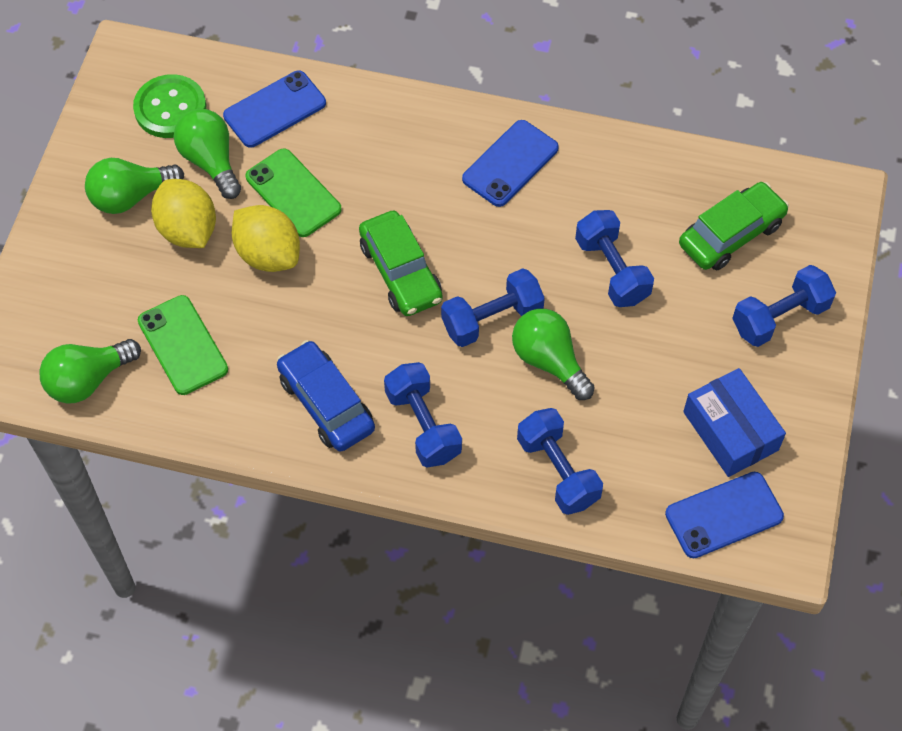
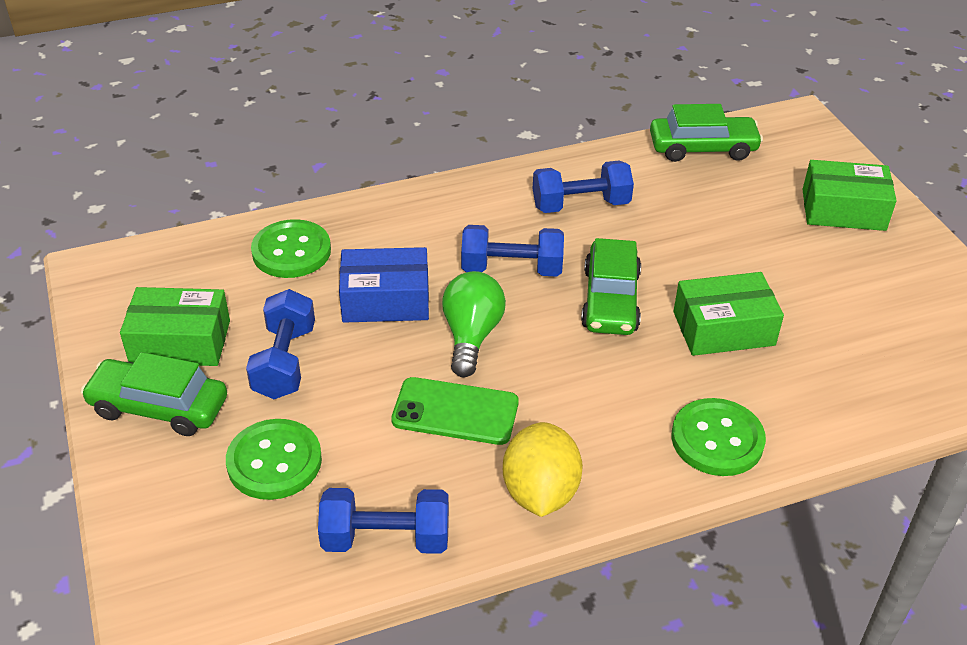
blue car: [277,340,375,452] = 1 -> none = 0
blue dumbbell: [384,362,462,468] [441,268,545,347] [517,408,603,515] [575,210,654,307] [732,265,836,347] = 5 -> [246,289,315,399] [318,488,449,554] [461,225,564,277] [533,160,634,213] = 4
blue phone: [223,71,326,148] [462,120,559,207] [665,472,784,558] = 3 -> none = 0
green box: none = 0 -> [120,287,230,366] [673,272,784,356] [802,160,897,231] = 3
green button: [133,74,206,138] = 1 -> [226,419,322,500] [251,219,331,278] [671,398,766,476] = 3
green car: [359,211,443,316] [679,182,789,271] = 2 -> [81,352,227,436] [581,238,641,335] [650,104,763,162] = 3
green light bulb: [39,339,141,404] [85,158,184,214] [174,109,241,199] [512,309,595,400] = 4 -> [442,271,506,377] = 1
green phone: [138,295,228,395] [245,148,342,237] = 2 -> [391,377,519,445] = 1
yellow lemon: [151,179,216,248] [232,205,300,272] = 2 -> [503,422,583,517] = 1

